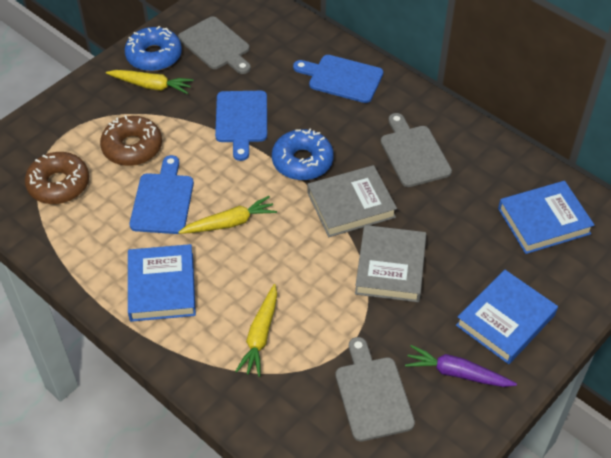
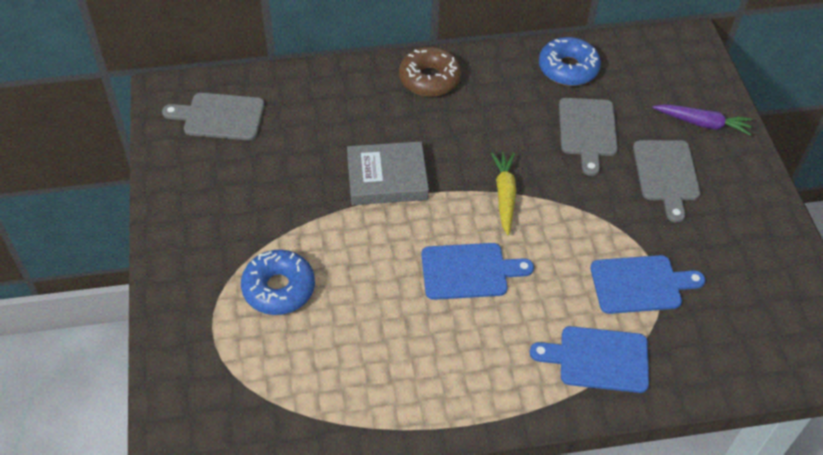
blue book: [128,244,196,322] [456,270,558,364] [498,181,594,254] = 3 -> none = 0
brown donut: [25,152,89,204] [100,115,162,166] = 2 -> [399,47,461,97] = 1
grey book: [308,165,397,237] [355,225,426,302] = 2 -> [347,142,429,205] = 1
yellow carrot: [106,70,194,94] [178,196,277,234] [235,284,277,377] = 3 -> [491,152,517,235] = 1

